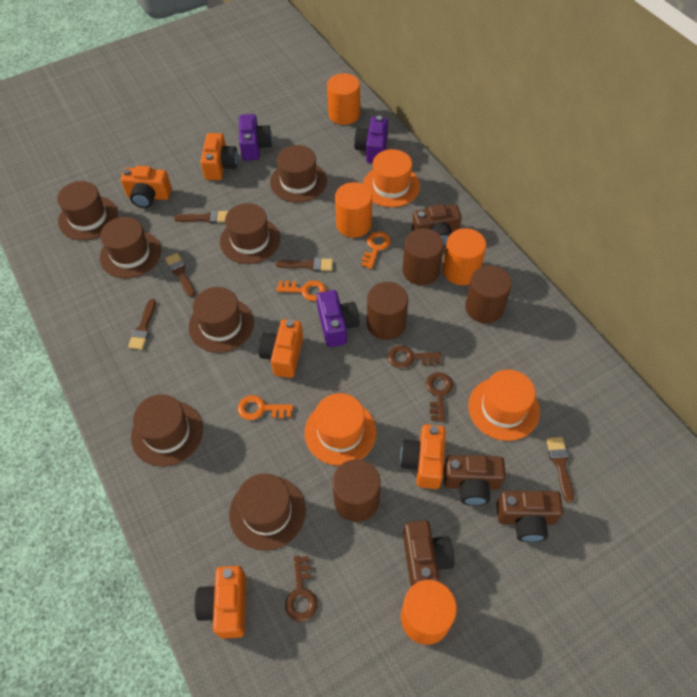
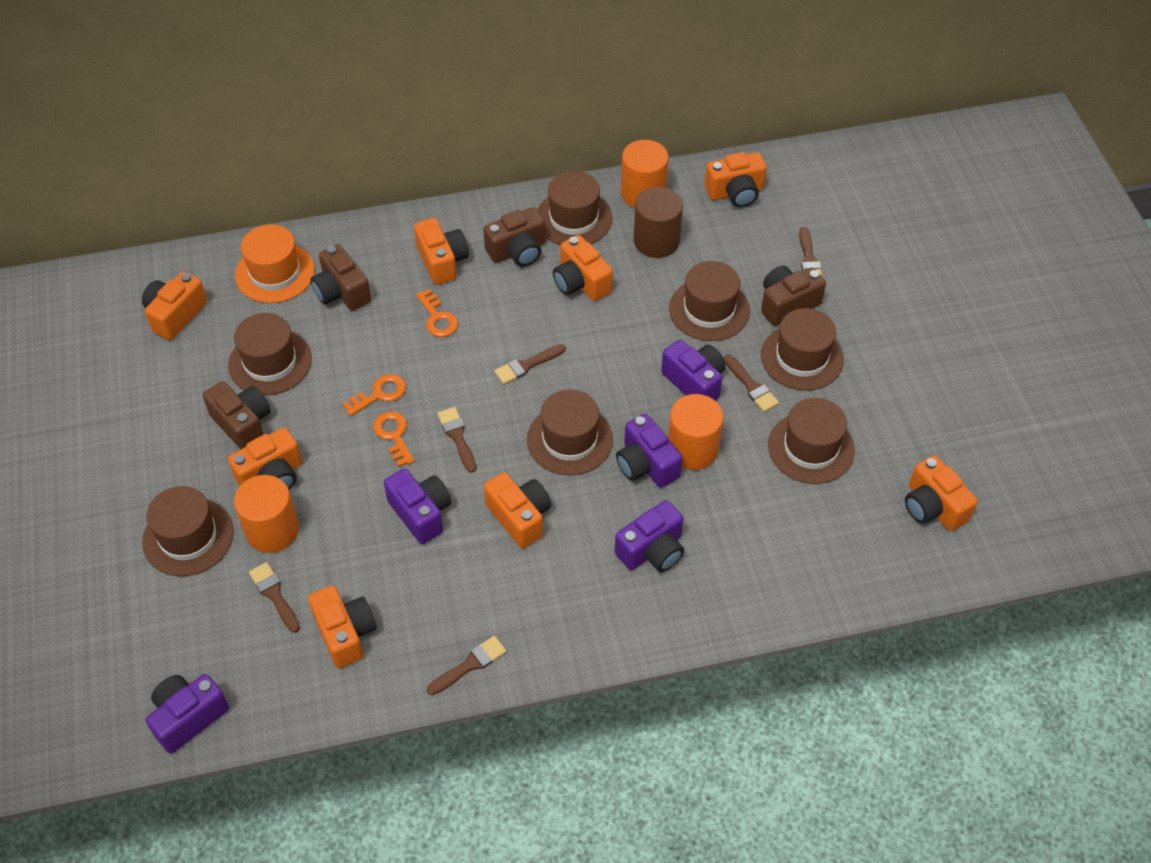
brown brush: [128,299,156,350] [165,253,195,297] [174,210,228,223] [276,258,333,271] [546,437,574,503] = 5 -> [249,562,300,633] [427,636,506,695] [437,407,476,473] [494,344,566,384] [724,354,779,412] [799,227,822,276] = 6
brown cylinder: [332,459,381,522] [367,282,408,340] [402,228,444,285] [465,265,512,323] = 4 -> [634,187,683,258] = 1
brown key: [285,556,318,622] [388,345,441,369] [426,372,453,422] = 3 -> none = 0
orange camera: [121,166,172,208] [195,566,246,639] [200,133,238,180] [259,319,303,378] [400,424,446,489] = 5 -> [142,272,207,340] [228,427,302,490] [308,585,377,668] [414,218,469,285] [484,472,551,548] [553,235,613,301] [705,152,767,208] [905,455,978,531] = 8
orange cylinder: [327,73,360,125] [335,182,372,238] [401,580,457,645] [443,228,486,285] = 4 -> [234,475,299,553] [621,140,669,208] [668,394,724,470] = 3
orange hat: [305,393,376,466] [363,149,420,207] [468,370,540,441] = 3 -> [235,224,315,303] = 1
purple camera: [239,114,272,161] [317,290,360,347] [354,116,388,163] = 3 -> [146,674,229,754] [384,468,452,544] [615,500,684,572] [616,414,682,488] [661,340,726,401] = 5

